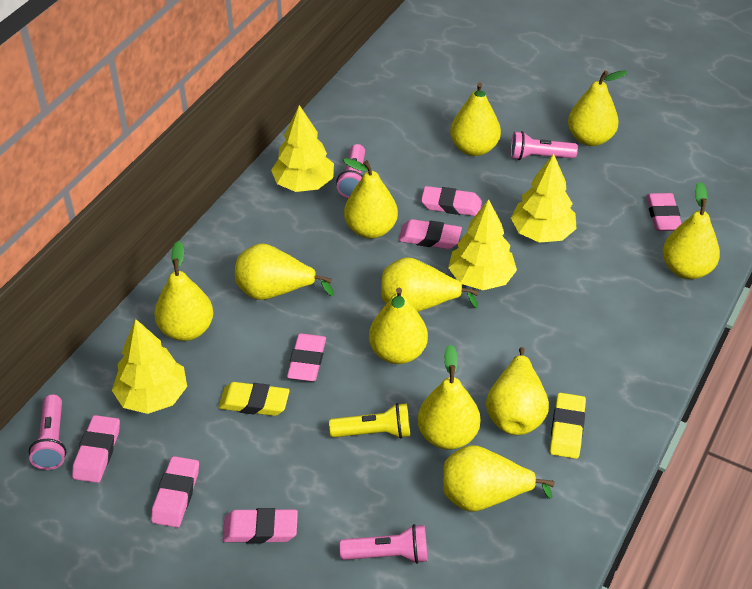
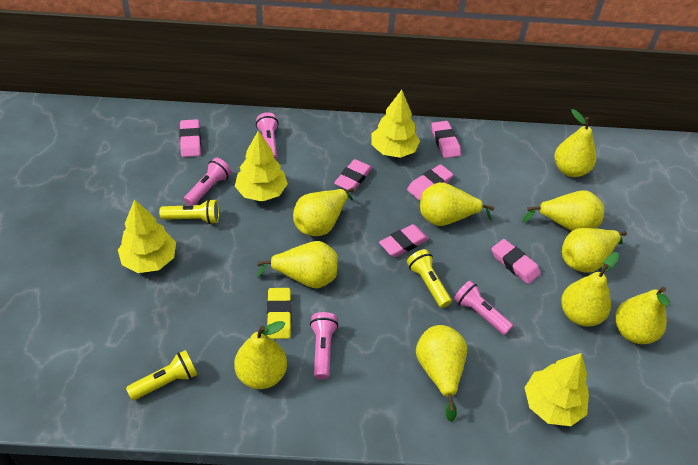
pink eraser: [72,415,120,483] [151,456,199,527] [222,508,298,543] [287,333,326,381] [398,219,462,249] [421,186,482,216] [647,193,682,231] = 7 -> [179,119,201,157] [334,159,372,190] [379,224,429,257] [407,164,453,200] [431,121,461,158] [491,239,541,284] = 6
yellow eraser: [219,382,290,416] [550,393,586,459] = 2 -> [267,288,291,339] = 1
yellow flashlight: [329,403,410,439] = 1 -> [126,350,198,401] [159,199,219,224] [407,249,452,308] = 3
yellow pear: [154,241,213,341] [235,243,334,300] [343,158,398,239] [369,288,428,364] [381,257,479,312] [418,344,480,450] [443,445,555,511] [450,82,501,156] [486,347,549,435] [568,70,628,146] [663,182,720,279] = 11 -> [234,321,287,389] [257,241,338,288] [293,188,354,236] [416,325,467,422] [420,182,494,226] [522,190,604,231] [554,109,596,177] [561,252,619,326] [562,228,627,272] [615,287,670,344] = 10

